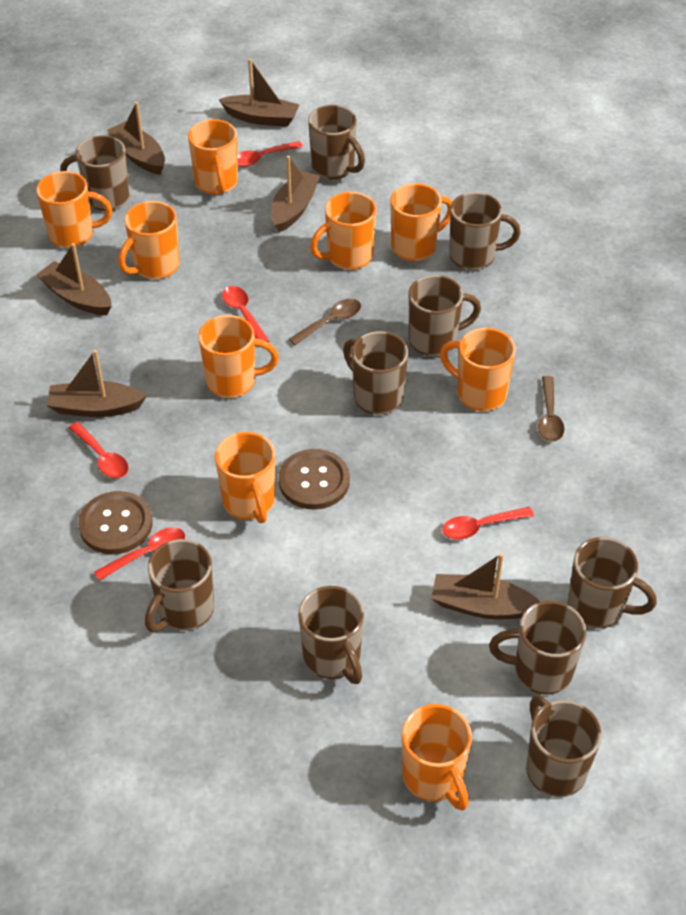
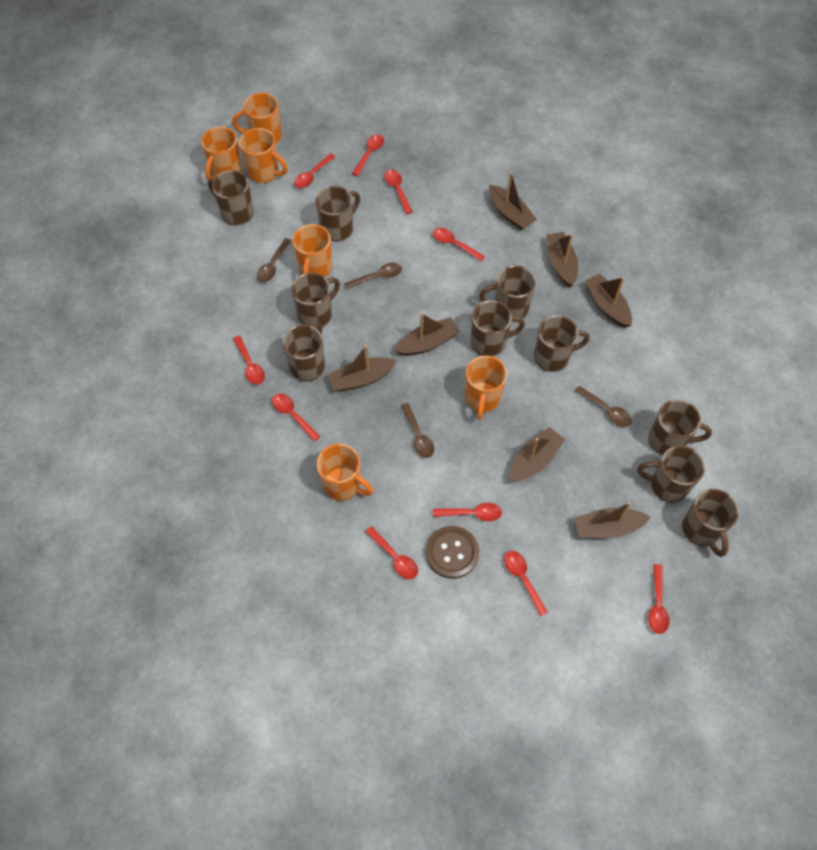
brown boat: [36,243,112,315] [46,350,147,417] [107,102,165,175] [219,59,300,127] [271,156,320,232] [431,553,540,619] = 6 -> [328,345,396,392] [395,313,460,356] [489,172,537,230] [510,427,565,482] [546,232,578,287] [574,502,651,538] [585,274,632,328] = 7
brown button: [78,491,152,555] [278,449,350,510] = 2 -> [426,526,479,579] = 1
brown spoon: [289,299,361,345] [538,376,565,442] = 2 -> [257,238,291,282] [344,263,402,289] [401,403,434,458] [575,386,632,427] = 4
orange mug: [36,171,112,248] [118,201,179,279] [188,119,238,195] [198,315,279,398] [215,432,275,523] [310,192,376,270] [390,183,452,261] [402,704,472,811] [440,328,516,411] = 9 -> [201,127,242,181] [232,93,282,144] [239,128,288,183] [293,224,332,277] [317,444,373,501] [465,356,507,420] = 6
red spoon: [69,422,128,478] [94,527,185,581] [222,286,269,342] [237,141,303,167] [442,507,534,540] = 5 -> [233,336,265,385] [272,393,320,441] [294,154,336,188] [352,135,384,176] [365,526,418,579] [385,170,413,214] [433,228,485,261] [433,503,502,521] [504,551,548,616] [648,564,670,634] = 10

